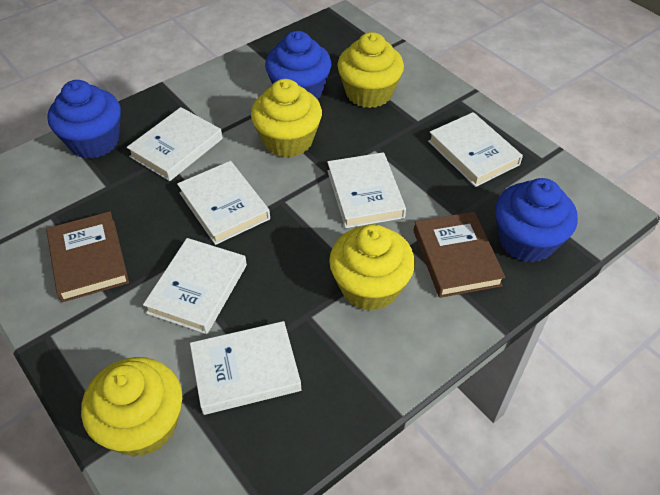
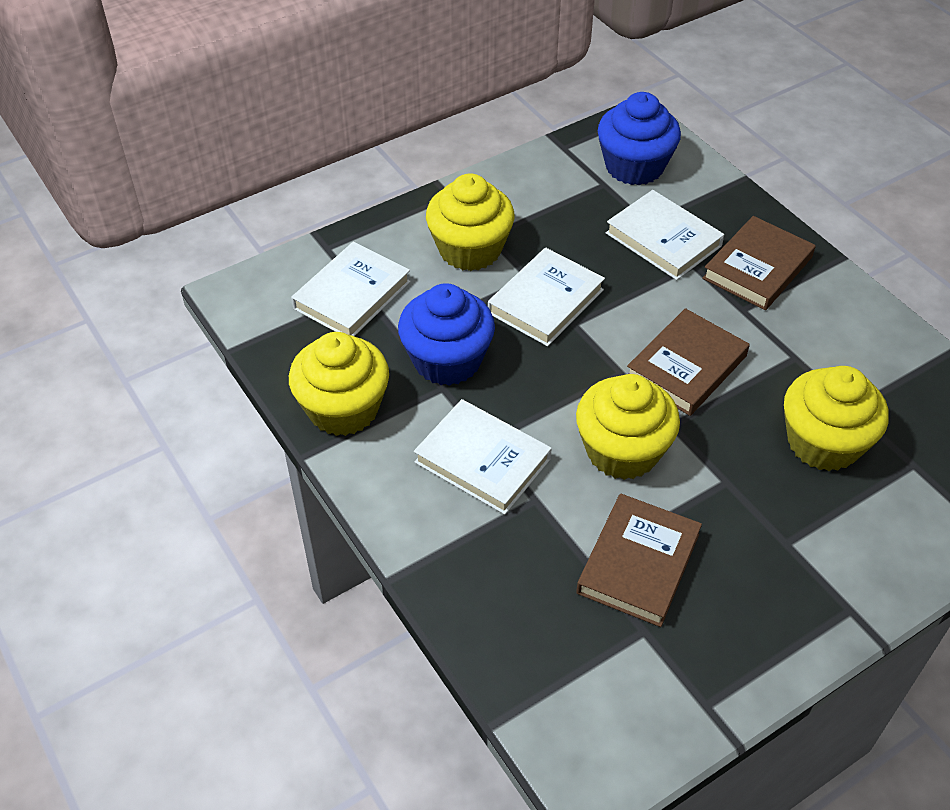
blue cupcake: [47,80,121,159] [265,31,332,100] [495,178,578,262] = 3 -> [398,283,495,386] [598,92,681,185] = 2
brown book: [46,212,129,302] [413,212,505,298] = 2 -> [576,494,702,627] [627,308,750,416] [702,216,816,310] = 3
white book: [127,107,223,181] [143,238,247,334] [177,161,270,245] [190,321,301,415] [327,152,406,228] [428,112,523,187] = 6 -> [291,242,411,336] [414,399,552,515] [488,247,605,346] [606,190,724,280] = 4

